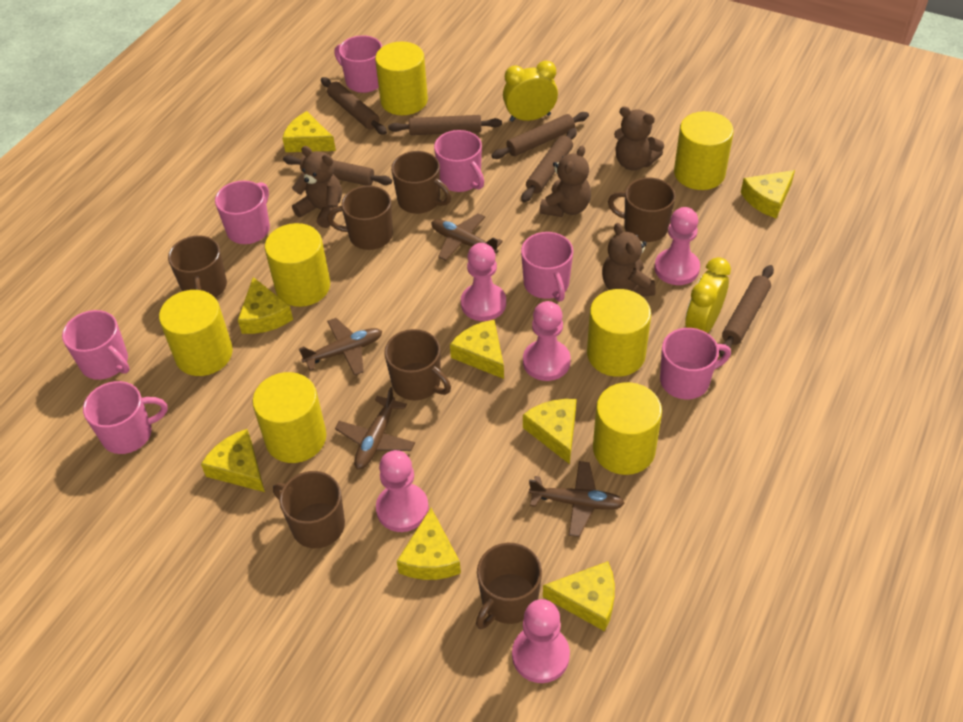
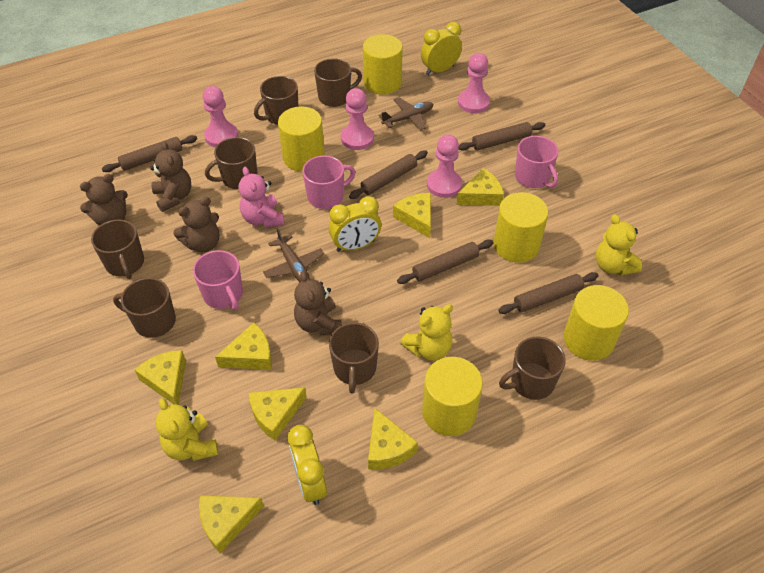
brown plane: [299,318,382,376] [335,387,415,470] [431,213,503,261] [529,461,625,537] = 4 -> [263,228,324,282] [379,97,433,131] = 2
brown rolling pin: [283,155,392,186] [321,77,387,135] [388,115,502,135] [491,112,589,159] [521,128,577,202] [719,265,774,357] = 6 -> [102,135,197,172] [349,151,428,199] [397,240,494,284] [458,122,546,151] [498,272,599,314] = 5
pink mug: [62,310,129,380] [83,381,168,454] [215,180,270,244] [334,35,382,93] [434,130,484,192] [521,232,573,302] [660,328,731,399] = 7 -> [193,250,243,310] [302,155,355,209] [515,136,559,188] = 3
pink pawn: [376,450,429,532] [461,243,506,321] [512,599,570,683] [523,301,571,381] [654,207,700,285] = 5 -> [203,86,238,147] [341,88,374,150] [427,134,462,198] [458,53,490,113] = 4
pink teddy bear: none = 0 -> [239,167,284,227] = 1
yellow cheese: [201,429,265,492] [238,277,293,334] [282,111,336,152] [397,508,461,580] [450,320,504,379] [523,399,577,464] [543,561,615,631] [741,170,795,218] = 8 -> [135,350,186,405] [199,495,264,553] [215,323,272,370] [249,387,307,440] [368,408,418,469] [393,193,431,238] [456,168,504,206] = 7
yellow clock: [503,61,558,122] [685,257,731,333] = 2 -> [288,425,327,505] [329,196,381,252] [421,22,462,75] = 3
yellow cylinder: [159,290,233,376] [252,372,326,463] [265,223,330,307] [375,42,428,115] [587,289,651,377] [593,382,662,475] [674,111,734,190] = 7 -> [278,106,325,171] [363,34,403,95] [422,357,483,436] [493,192,548,263] [563,285,629,361] = 5
yellow teddy bear: none = 0 -> [155,398,219,461] [400,304,453,361] [596,214,642,276] = 3

